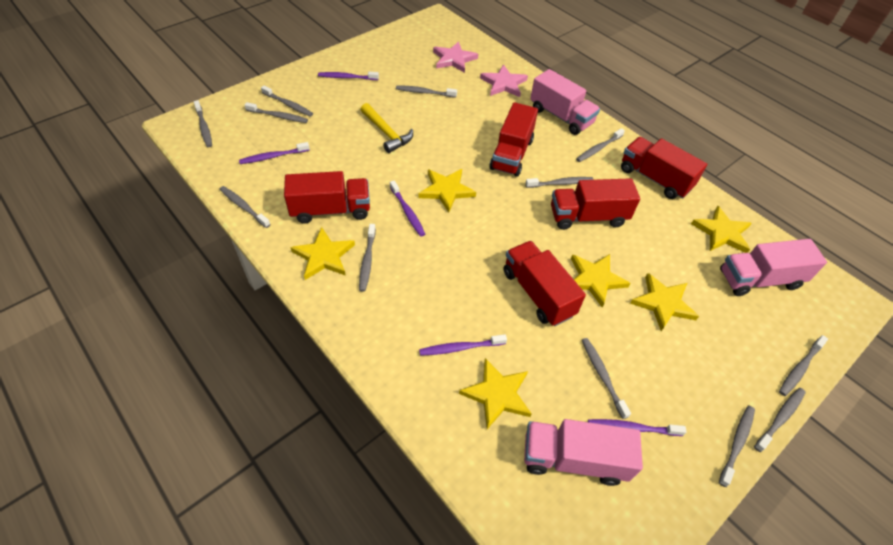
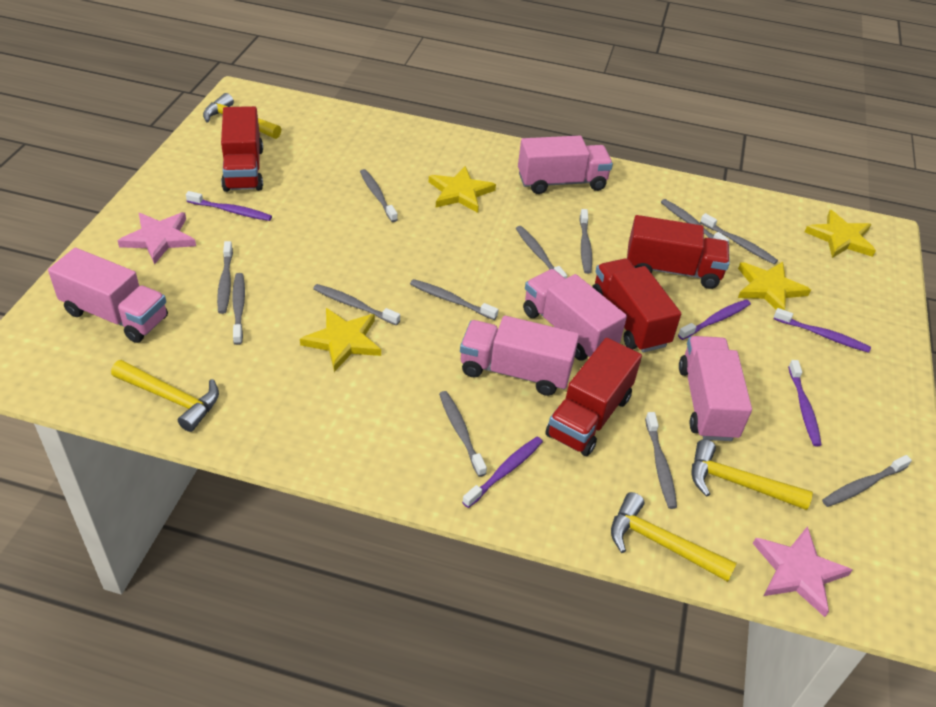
pink truck: [524,419,643,486] [530,69,600,135] [720,239,827,296] = 3 -> [48,248,168,343] [460,316,579,396] [518,136,613,194] [523,269,627,361] [679,336,752,441] = 5
red truck: [284,171,370,224] [490,102,538,177] [503,241,586,326] [551,178,640,230] [621,137,707,199] = 5 -> [221,106,263,192] [545,338,642,456] [592,258,681,353] [627,215,730,289] = 4
yellow hammer: [360,103,413,153] = 1 -> [111,360,219,432] [203,93,281,139] [611,492,737,582] [692,439,813,510] = 4
yellow star: [290,227,355,280] [419,169,476,213] [459,358,532,429] [571,254,631,307] [630,273,699,331] [691,206,752,253] = 6 -> [300,308,381,372] [429,166,496,213] [738,262,811,310] [805,210,876,258] = 4

